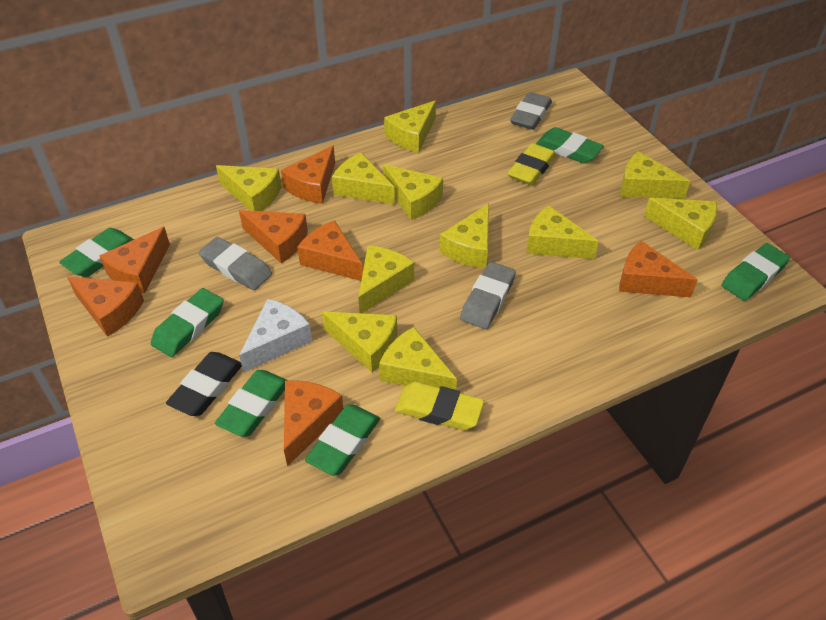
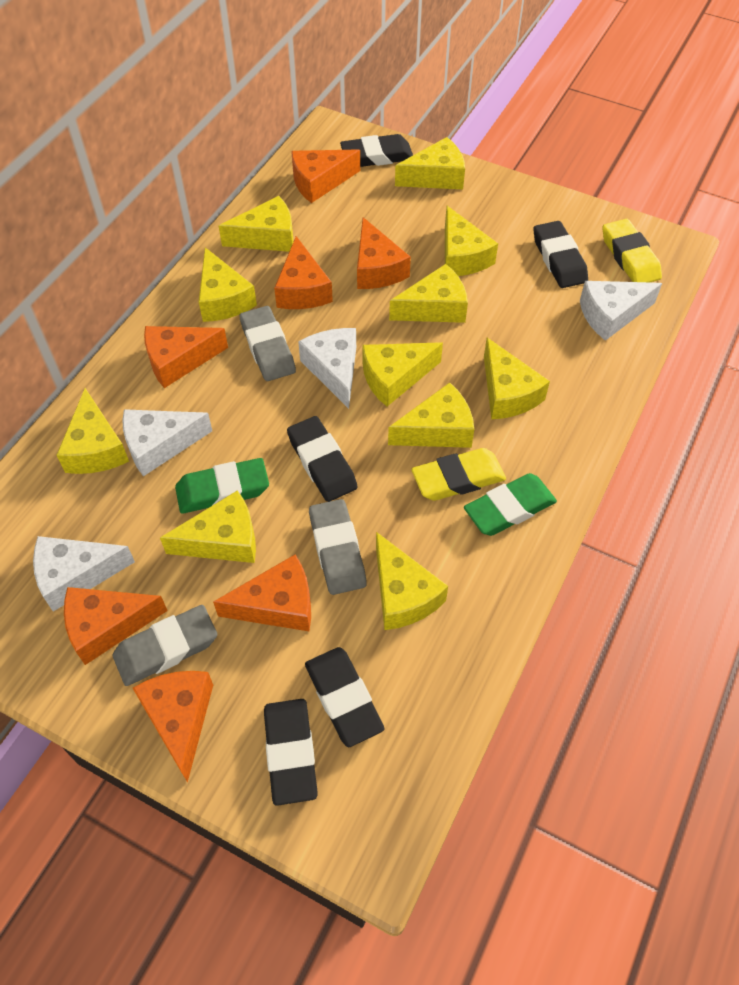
black eraser: [166,352,242,416] = 1 -> [264,699,318,806] [287,416,357,502] [305,647,385,747] [340,134,413,167] [533,221,588,288] = 5
green eraser: [59,228,134,277] [151,288,223,357] [215,370,289,437] [305,404,380,476] [536,127,604,163] [721,243,790,301] = 6 -> [175,458,269,514] [464,473,557,536] = 2
white cheese: [239,299,312,373] = 1 -> [33,536,135,612] [123,409,212,476] [298,328,356,409] [580,281,662,341] = 4

